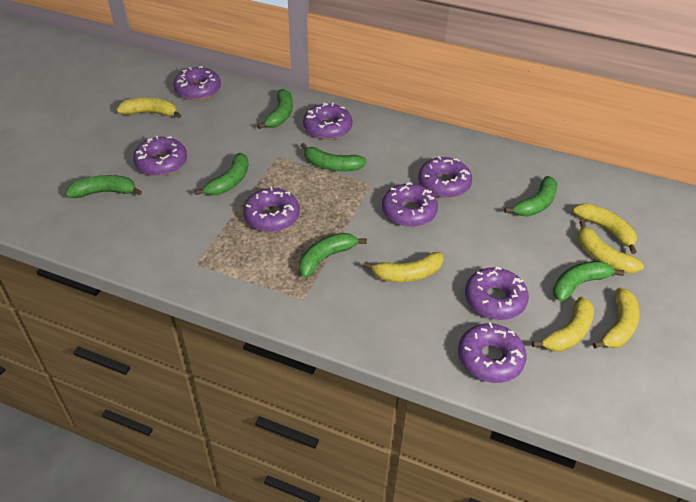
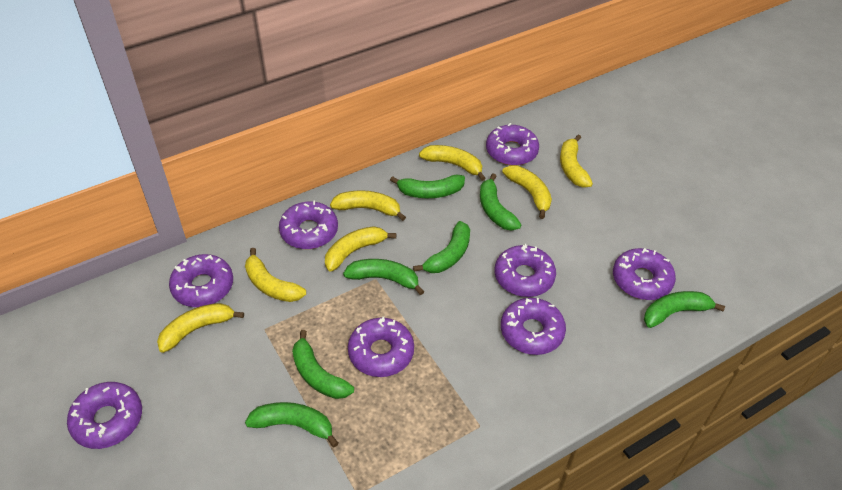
yellow banana: [116,97,181,118] [363,252,443,282] [532,297,594,352] [573,203,637,254] [578,220,644,273] [593,288,640,348] = 6 -> [157,303,244,353] [245,248,306,302] [325,226,396,271] [330,190,406,221] [419,145,486,181] [502,165,552,219] [560,135,593,188] = 7

